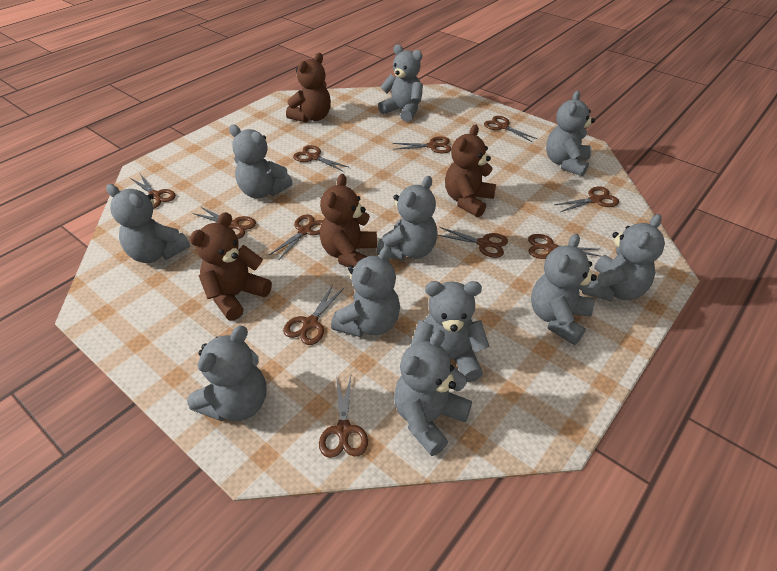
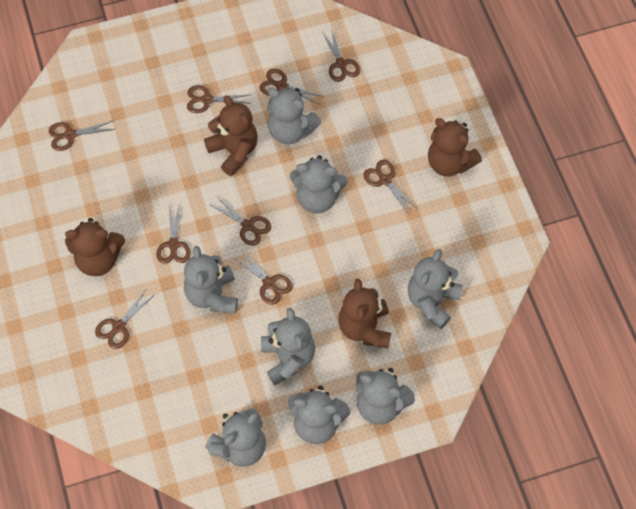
brown scissors: [130,174,176,209] [193,206,256,239] [269,214,323,260] [283,285,344,345] [293,145,350,171] [319,375,368,458] [393,136,451,154] [437,227,508,258] [484,116,537,142] [528,234,602,259] [554,187,619,212] = 11 -> [49,121,115,151] [95,289,154,349] [156,204,191,264] [187,85,251,113] [209,197,271,246] [234,249,293,305] [259,69,324,105] [322,28,360,82] [363,160,419,215] = 9
grey teddy bear: [106,184,190,263] [187,326,266,421] [229,125,293,198] [331,246,400,337] [377,176,438,261] [378,45,423,122] [394,330,472,456] [411,281,490,382] [531,234,597,345] [546,91,595,176] [582,214,665,301] = 11 -> [184,246,238,314] [205,408,266,467] [261,308,315,385] [267,87,321,144] [288,386,350,444] [290,155,348,213] [356,368,415,425] [408,249,462,329] = 8

